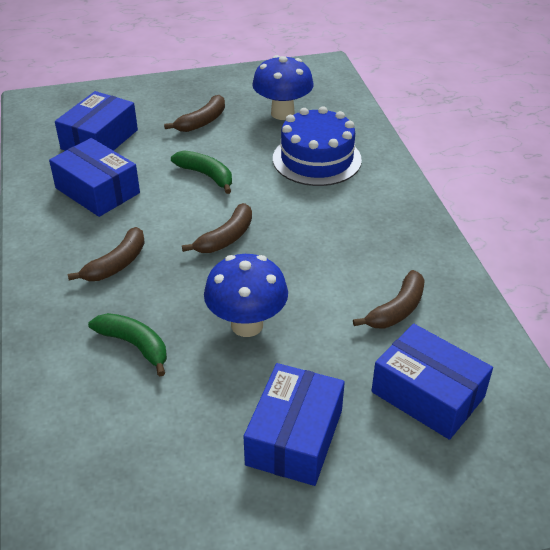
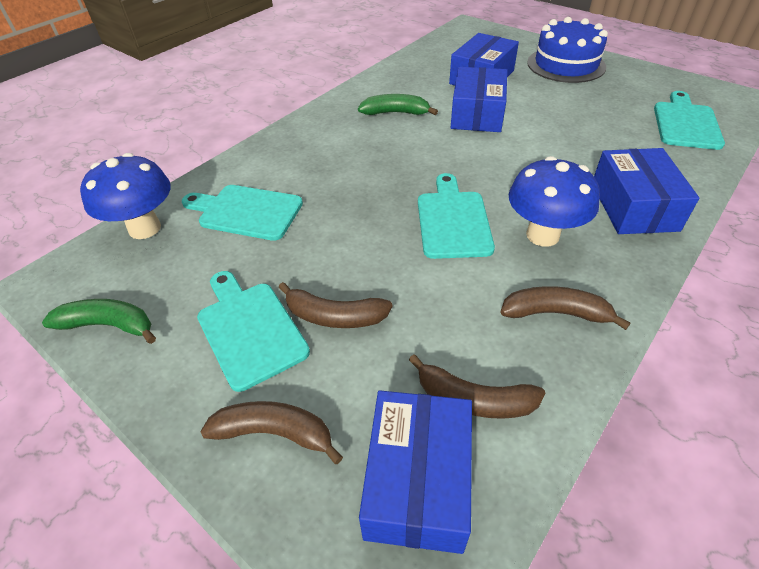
turquoise cutting board: none = 0 -> [182,185,303,241] [197,271,310,392] [418,173,495,259] [654,91,725,150] = 4

